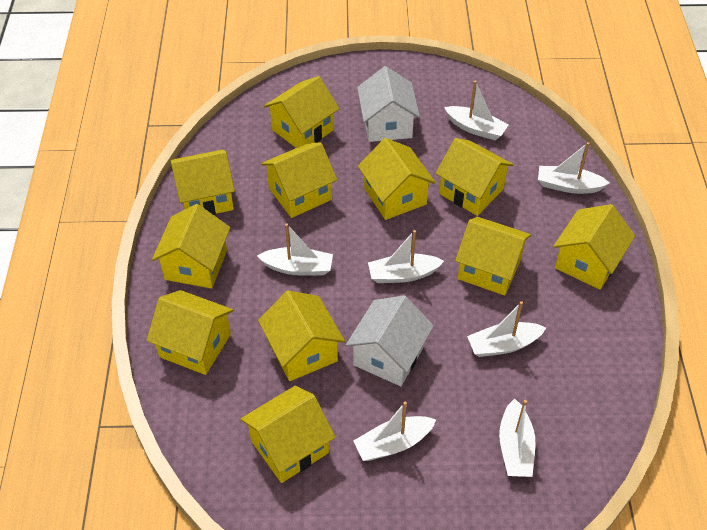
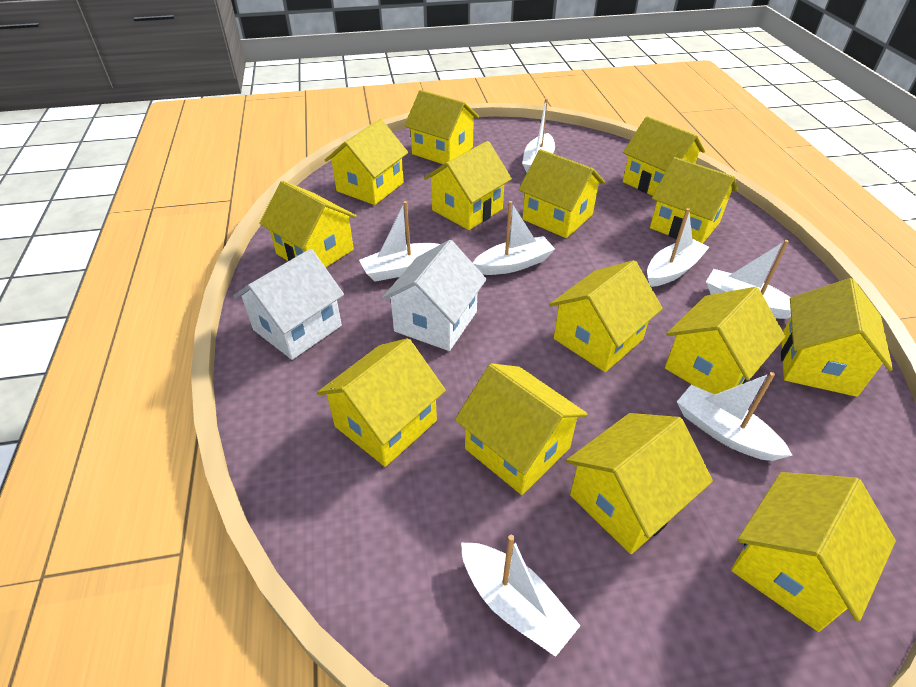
yellow house: [147,290,233,375] [152,204,230,289] [170,150,235,215] [241,386,336,483] [258,290,345,381] [261,142,337,218] [264,76,339,148] [358,138,436,220] [435,138,514,216] [455,217,531,296] [554,204,635,290] = 11 -> [259,181,357,268] [317,338,446,467] [325,119,408,205] [404,90,479,164] [424,141,512,230] [455,363,587,495] [519,149,605,238] [549,260,663,372] [566,413,713,554] [623,116,705,196] [650,157,737,244] [665,287,785,394] [731,472,896,632] [781,278,893,397] = 14

